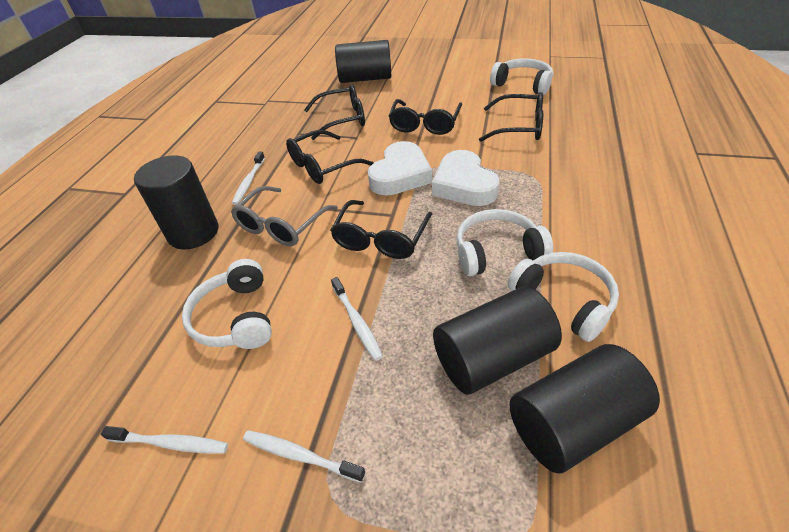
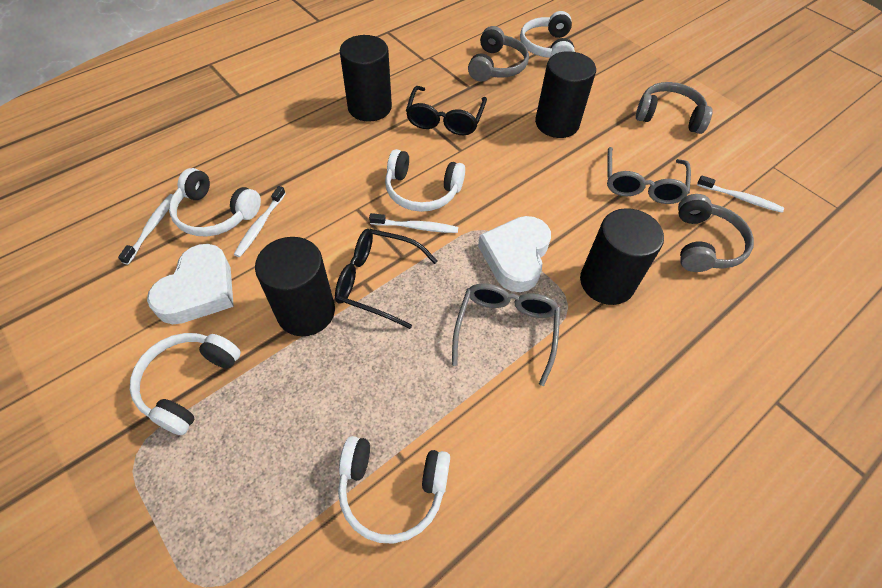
black glasses: [286,130,374,184] [304,84,365,140] [330,200,432,259] [389,99,462,135] [479,92,543,142] = 5 -> [335,229,437,329] [406,86,487,135] = 2
grey glasses: [231,186,338,246] = 1 -> [452,283,560,386] [607,147,691,204] = 2
grey headphones: none = 0 -> [468,26,529,82] [636,82,713,134] [678,194,754,272] = 3
white headphones: [182,259,272,349] [456,209,553,276] [490,59,553,95] [507,252,619,342] = 4 -> [130,333,241,435] [169,168,261,237] [338,436,450,544] [385,149,465,212] [520,11,575,58] = 5

